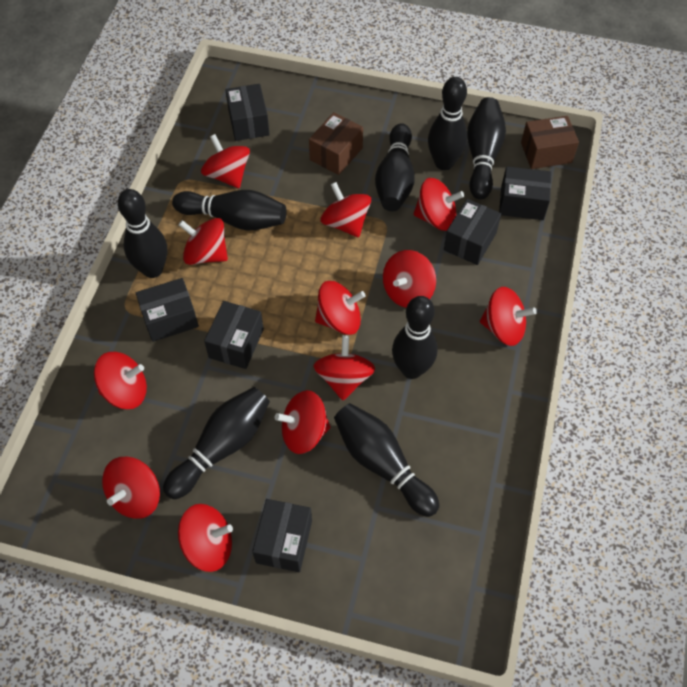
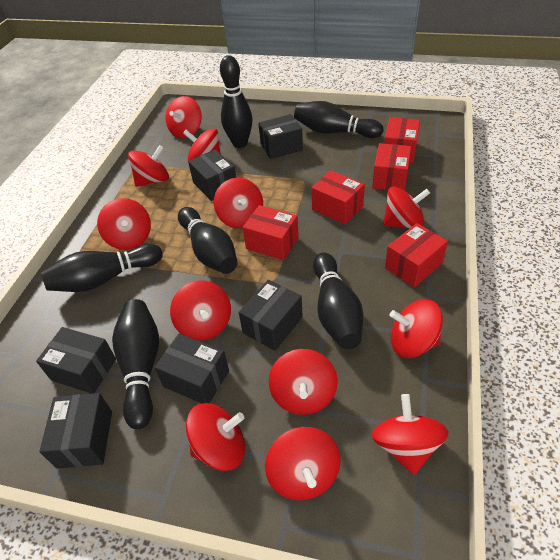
black bowling pin: [118,189,167,278] [163,387,270,499] [172,190,286,230] [334,403,439,517] [375,123,415,211] [392,296,438,379] [428,77,468,170] [467,97,506,200] = 8 -> [41,244,163,292] [112,299,159,429] [178,207,238,274] [220,55,253,148] [294,101,383,138] [313,252,363,349] = 6
brown box: [309,112,363,175] [521,116,579,169] = 2 -> none = 0
red box: none = 0 -> [243,205,299,261] [311,170,365,225] [372,143,411,191] [384,117,420,163] [385,223,448,288] = 5

